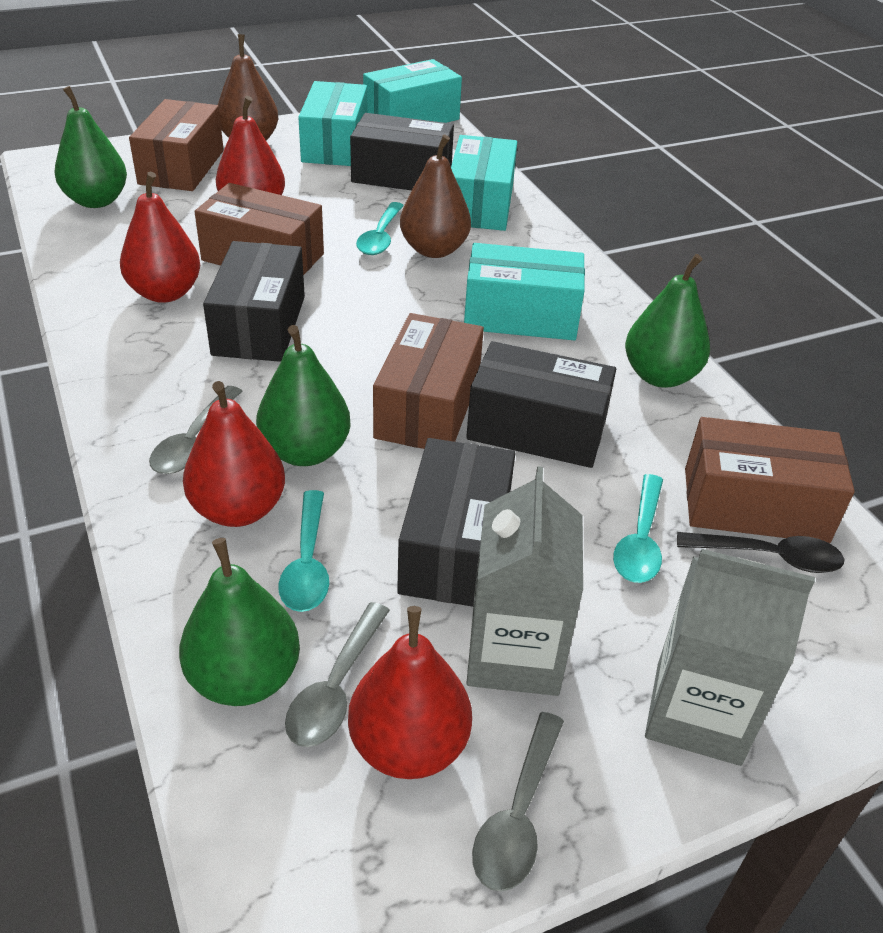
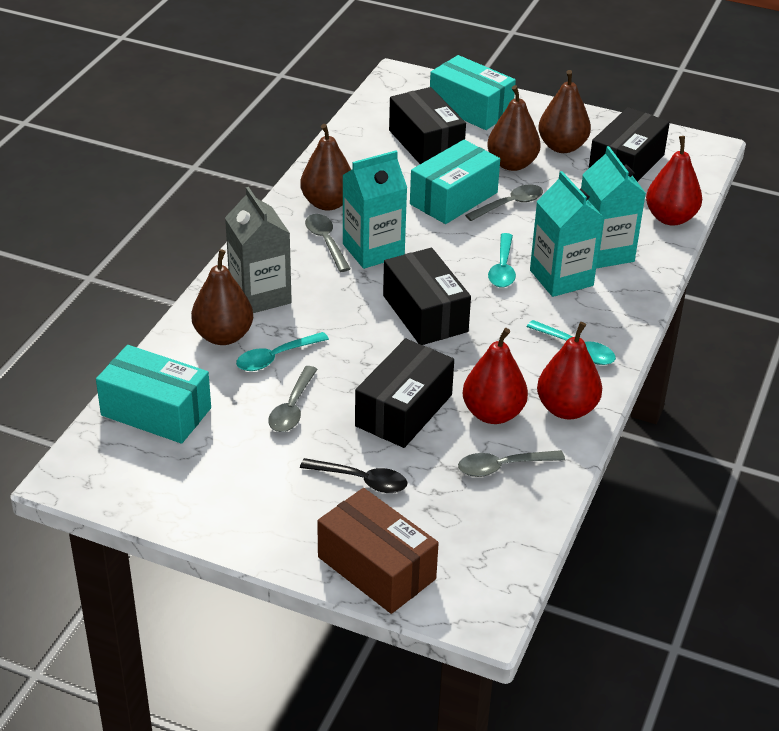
brown box: [129,99,224,191] [195,183,324,275] [373,313,484,449] [685,417,855,543] = 4 -> [317,488,439,614] = 1
brown pear: [218,34,278,141] [400,135,471,258] = 2 -> [191,249,253,345] [300,124,351,211] [487,85,541,171] [538,70,591,153] = 4
green pear: [54,86,127,208] [179,538,300,706] [256,325,351,466] [625,254,710,388] = 4 -> none = 0
grey carton: [467,466,583,696] [645,549,815,766] = 2 -> [225,187,292,313] = 1
grey spoon: [149,386,243,474] [285,602,390,747] [472,712,564,891] = 3 -> [268,366,318,432] [305,214,350,272] [458,450,565,477] [465,184,543,221] = 4
red pear: [120,172,200,303] [183,381,285,527] [216,96,285,195] [348,606,472,779] = 4 -> [462,328,528,424] [537,322,602,420] [646,136,702,226] = 3
turquoise box: [298,81,367,166] [363,59,462,123] [451,135,517,231] [464,243,585,340] = 4 -> [96,345,211,444] [410,140,500,224] [430,55,516,130] = 3
turquoise carton: none = 0 -> [342,151,407,269] [530,171,603,297] [581,146,646,268] = 3

